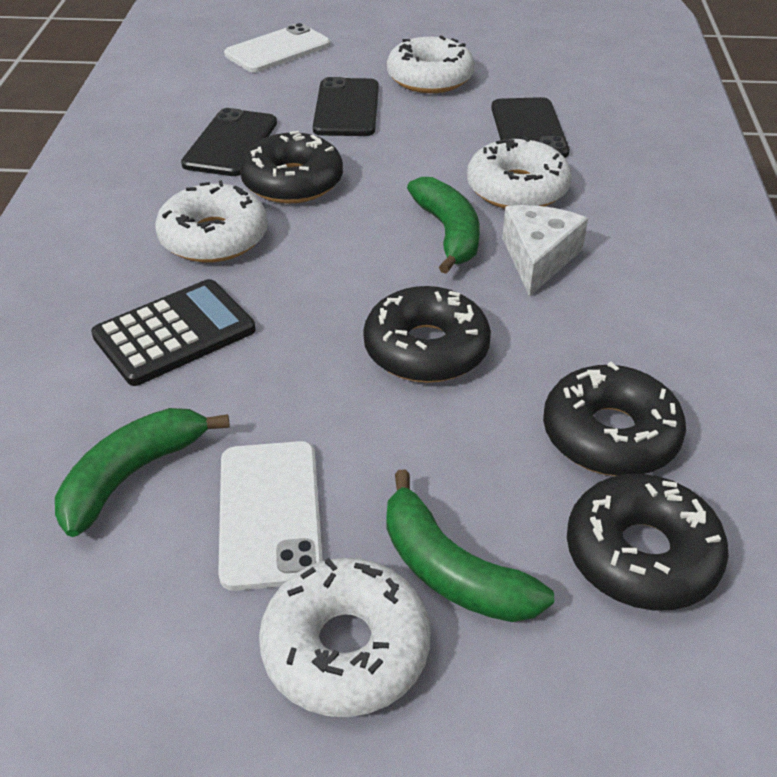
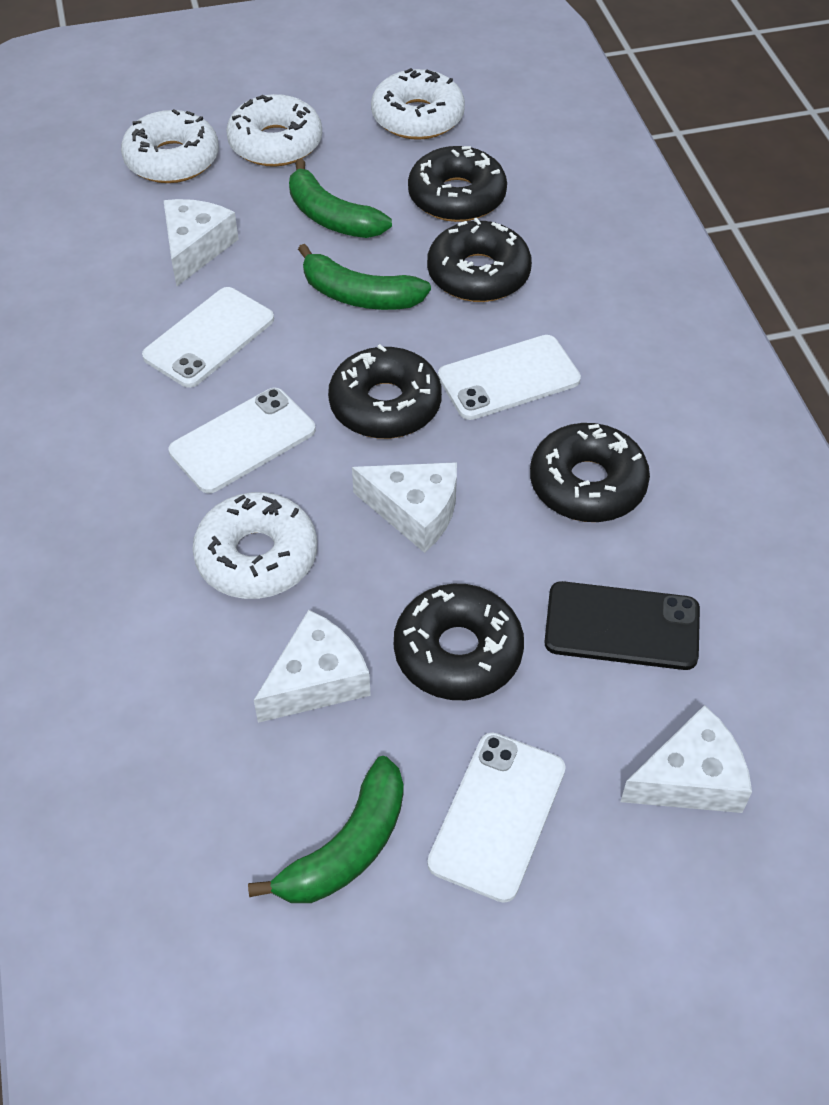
black calculator: [91,279,255,386] = 1 -> none = 0
black donut: [240,131,343,203] [363,286,491,383] [543,362,686,476] [567,474,729,611] = 4 -> [328,344,442,439] [394,584,524,700] [408,146,507,222] [427,218,532,302] [530,423,650,522] = 5
black phone: [181,108,277,176] [313,77,379,136] [491,97,569,158] = 3 -> [544,581,700,670] = 1
white cheese: [502,205,588,297] = 1 -> [164,199,239,286] [254,610,371,723] [352,462,457,553] [621,705,752,813] = 4
white phone: [218,441,323,591] [224,23,330,72] = 2 -> [142,287,274,388] [169,388,316,493] [427,733,566,903] [438,335,581,420] = 4

